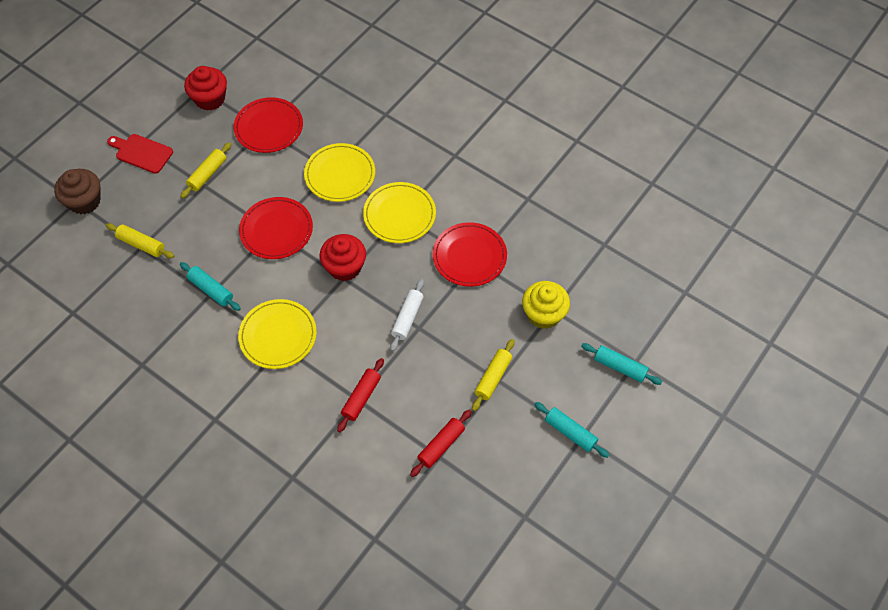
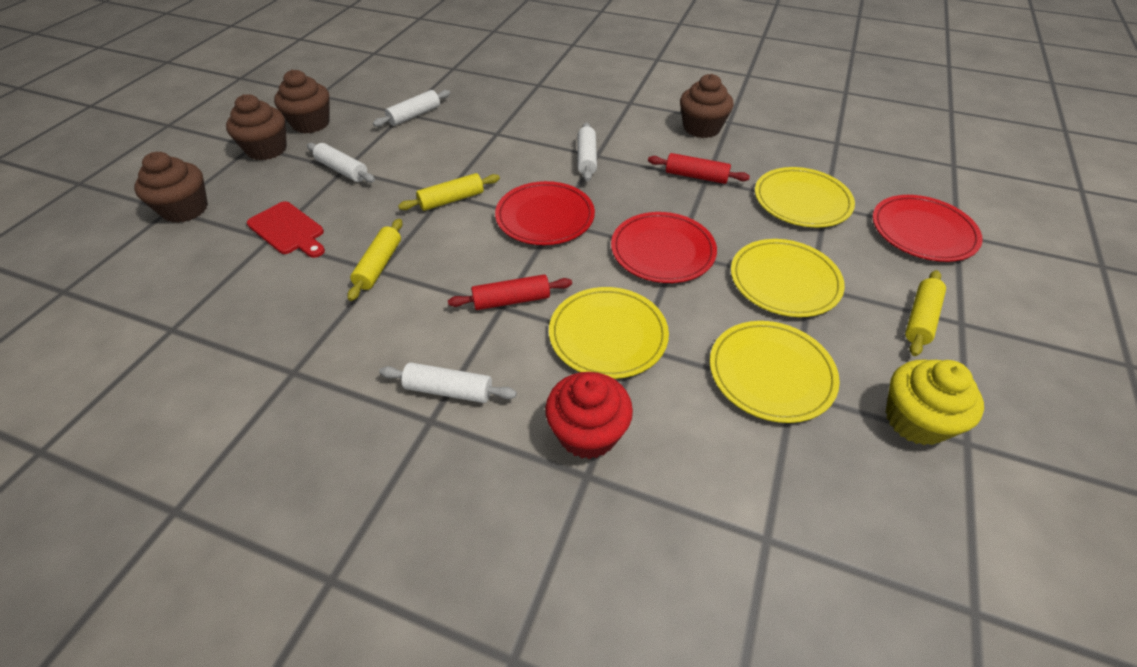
brown cupcake: [54,169,101,214] = 1 -> [134,152,208,223] [226,94,287,160] [274,70,330,133] [680,74,734,138] = 4
red cupcake: [184,66,227,111] [320,234,366,281] = 2 -> [545,372,633,459] = 1
turquoise rolling pin: [180,262,241,311] [534,402,609,458] [582,343,662,385] = 3 -> none = 0
white rolling pin: [390,279,424,351] = 1 -> [307,143,375,183] [373,90,450,127] [379,362,517,403] [577,122,597,181] = 4
yellow plate: [238,299,317,369] [304,143,375,202] [363,182,436,243] = 3 -> [549,287,669,379] [710,321,840,423] [731,239,845,317] [755,167,855,227] = 4

